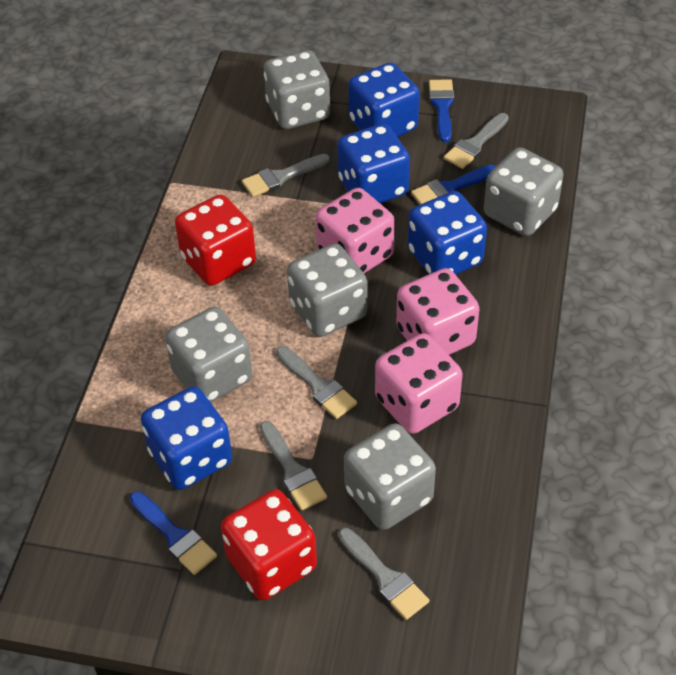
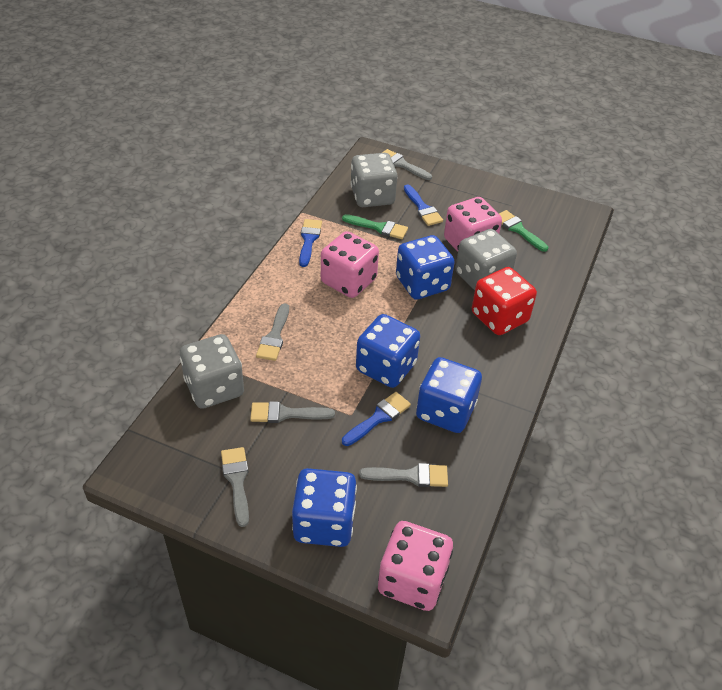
green brush: none = 0 -> [342,214,408,239] [499,210,548,252] = 2
grey dice: [165,307,252,402] [264,50,330,129] [287,243,367,337] [344,423,436,530] [484,147,564,236] = 5 -> [180,334,244,409] [350,153,398,207] [455,229,517,290] = 3
red dice: [175,194,256,286] [221,489,317,600] = 2 -> [472,267,537,335] = 1

